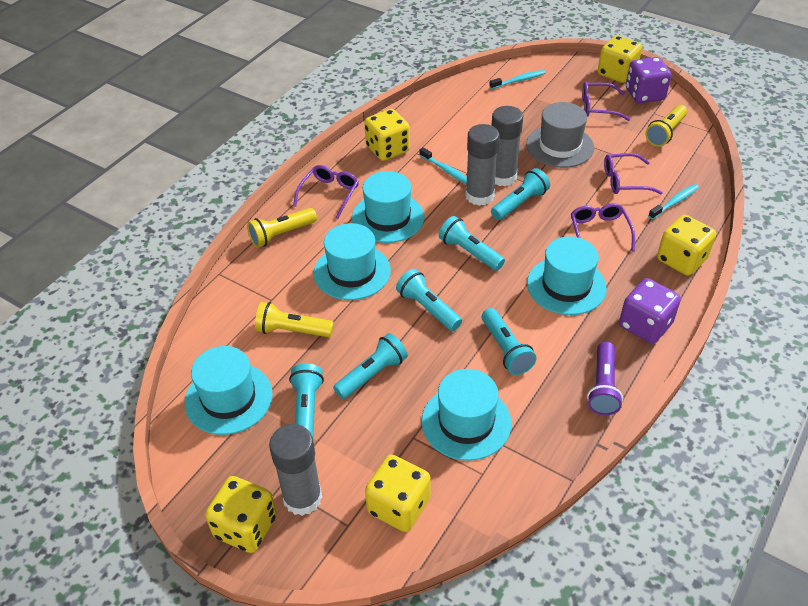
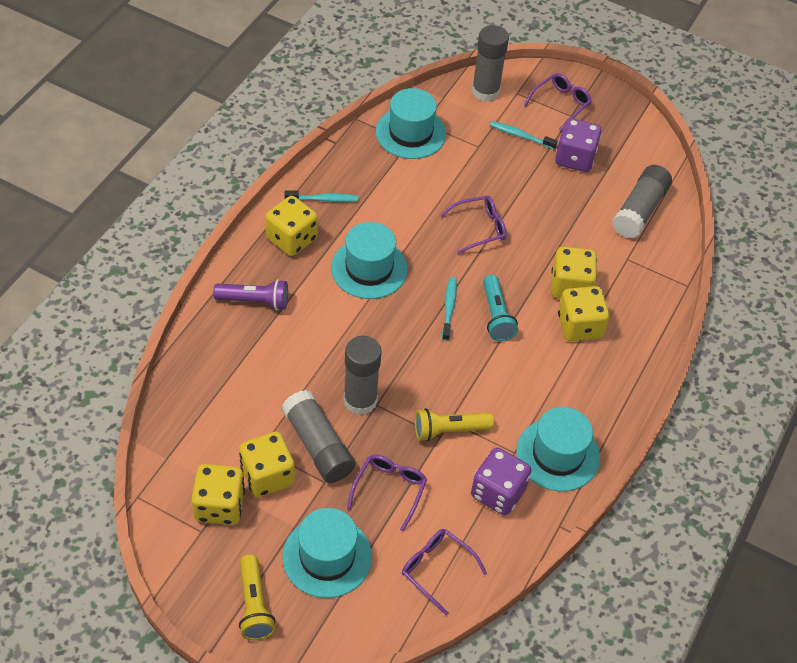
grey glue stick: [269,424,322,516] [465,124,500,206] [491,106,523,186] = 3 -> [282,390,355,483] [344,336,382,415] [472,25,509,102] [612,165,672,239] = 4
grey hat: [526,102,594,168] = 1 -> none = 0
turquoise flashlight: [289,363,324,437] [333,333,408,399] [396,269,462,331] [439,216,505,271] [482,308,536,375] [491,168,550,220] = 6 -> [483,275,518,341] = 1
turquoise hat: [185,346,273,435] [314,223,391,300] [352,171,425,243] [422,369,511,461] [527,236,607,315] = 5 -> [283,508,372,598] [331,222,408,299] [376,88,446,159] [516,407,600,491] = 4
yellow flashlight: [247,208,317,248] [255,302,334,337] [645,105,687,147] = 3 -> [239,554,276,640] [415,408,494,441] = 2

